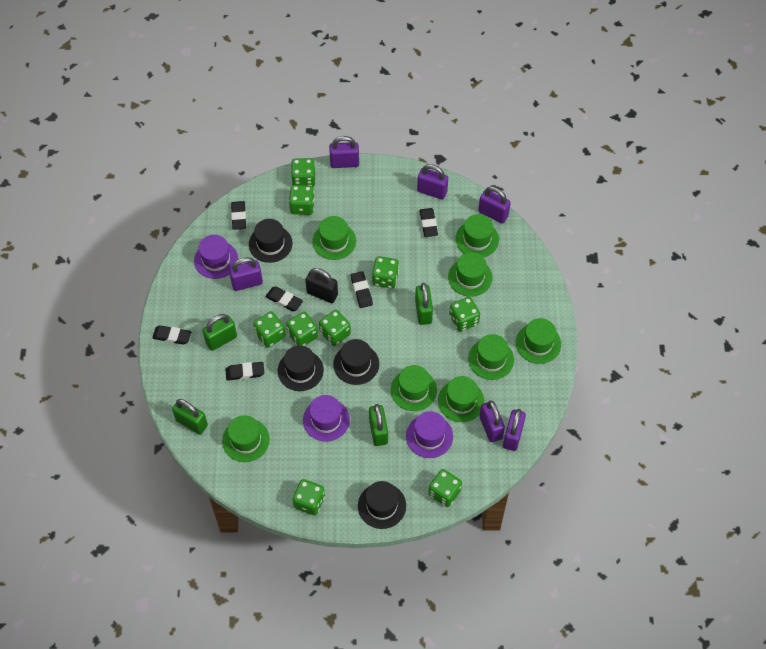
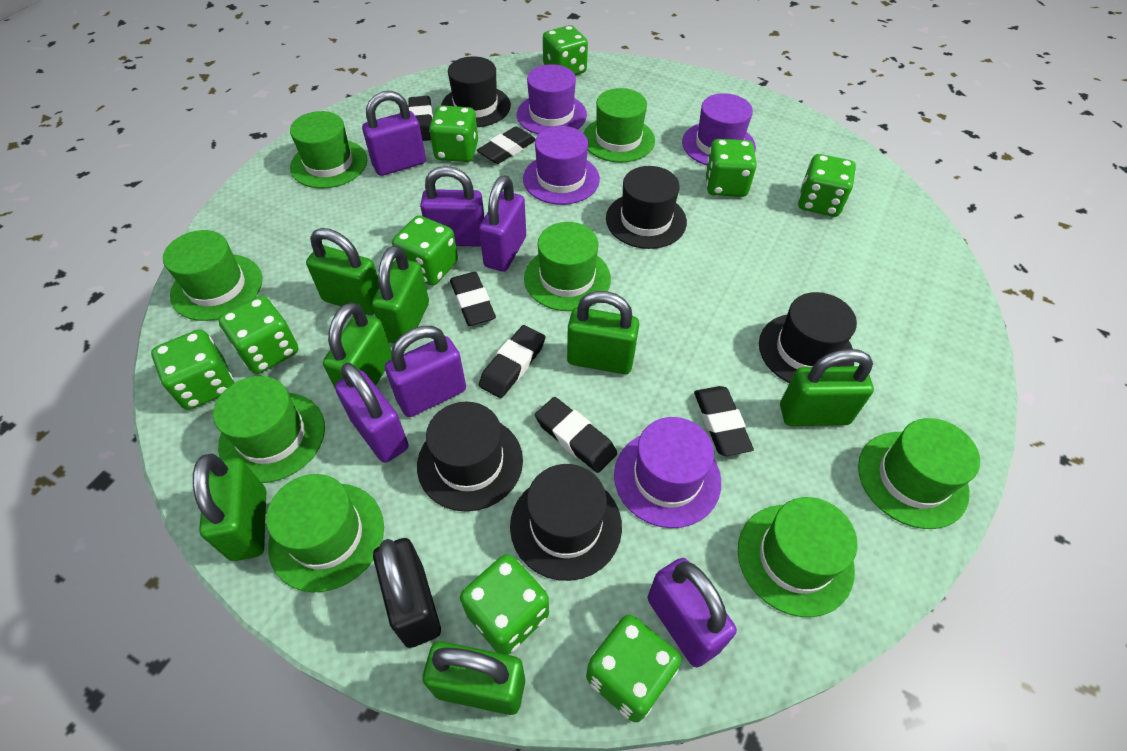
black hat: [249,219,293,263] [278,345,324,391] [333,339,379,385] [358,481,406,529] = 4 -> [417,402,523,512] [441,56,511,127] [510,464,622,581] [606,166,687,249] [759,292,857,383] = 5
green padlock: [172,399,208,435] [202,314,237,351] [369,404,388,446] [415,283,433,325] = 4 -> [193,453,266,561] [306,228,379,315] [323,302,392,388] [372,245,429,343] [423,641,525,715] [567,291,639,374] [780,349,874,426] = 7
purple hat: [194,235,238,279] [303,395,350,442] [406,411,453,458] = 3 -> [517,64,587,134] [523,126,600,205] [614,417,721,528] [682,93,756,165] = 4

